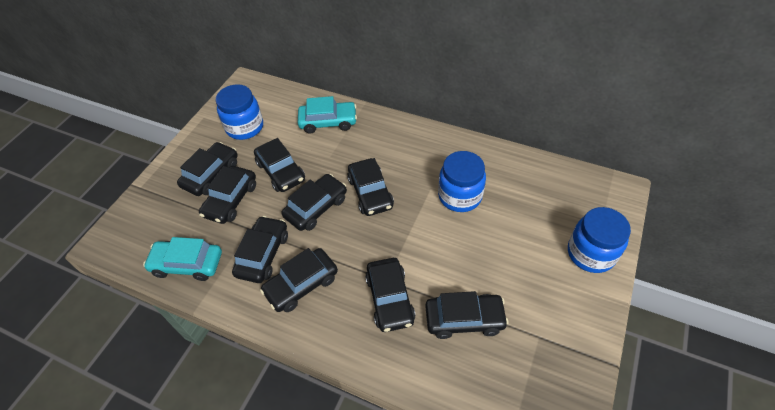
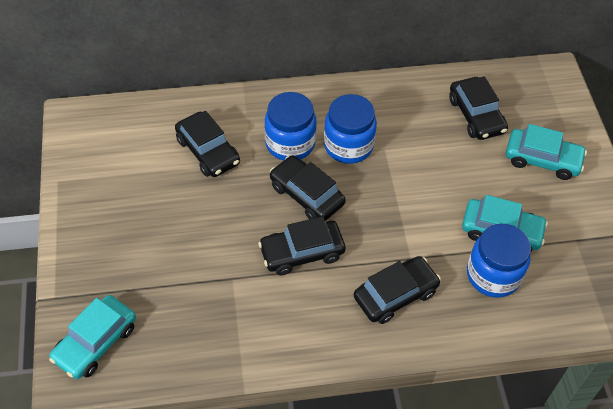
black car: [177,142,238,196] [199,166,256,224] [232,216,288,283] [254,138,305,192] [260,248,338,312] [282,174,347,231] [347,158,394,216] [365,258,416,332] [425,291,508,339] = 9 -> [175,111,240,177] [258,216,346,276] [270,155,346,221] [354,256,441,324] [449,76,508,140] = 5
turquoise car: [143,237,222,281] [298,96,357,134] = 2 -> [49,295,136,379] [462,195,548,251] [506,124,587,180] = 3

